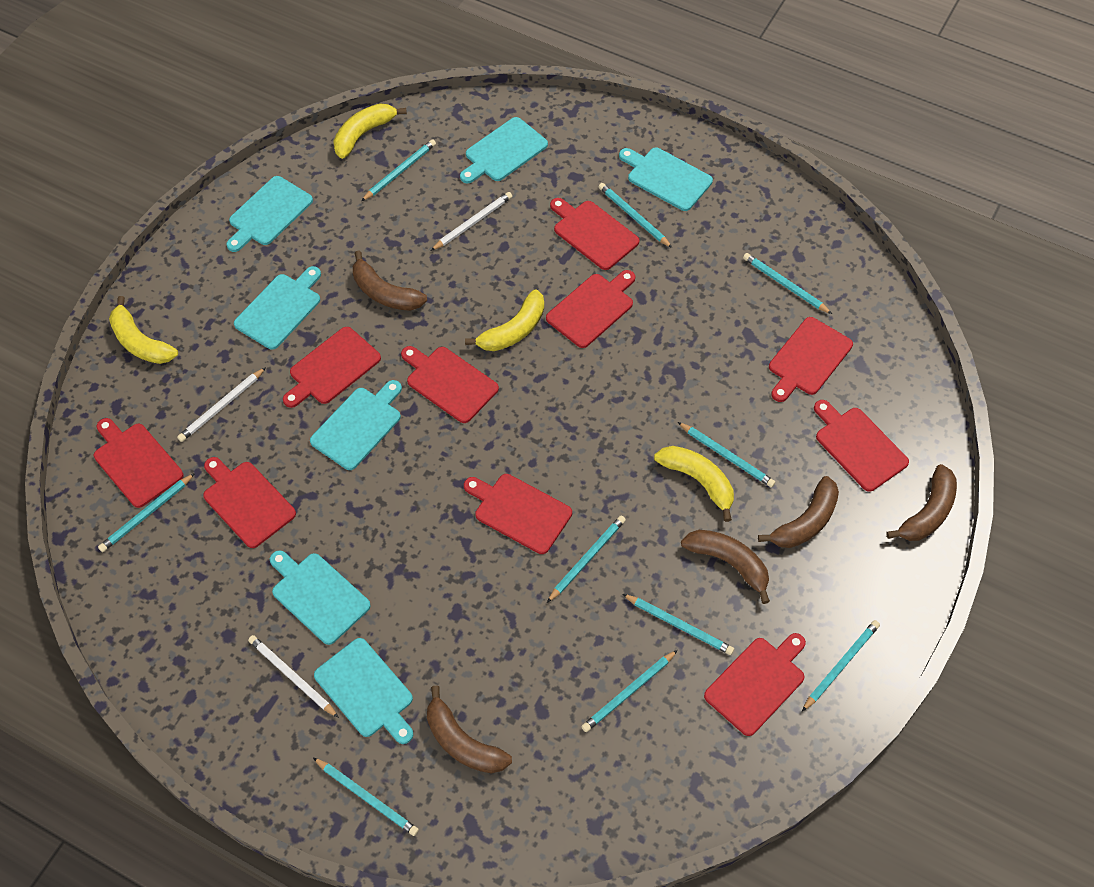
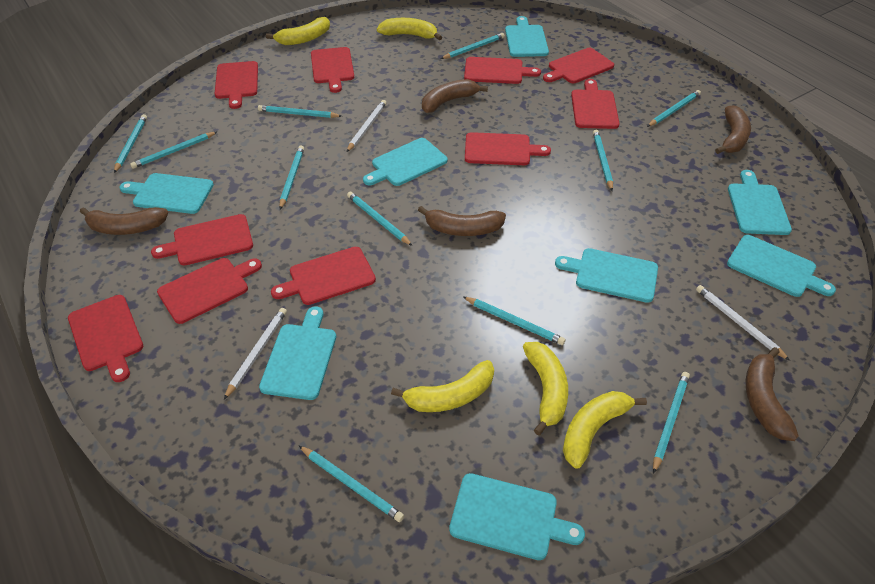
turquoise cutting board: [226,176,313,252] [234,266,321,349] [270,550,371,645] [310,380,402,470] [314,638,413,744] [460,117,548,183] [619,147,713,211] = 7 -> [119,173,214,214] [259,306,336,400] [363,138,448,186] [449,473,585,560] [505,16,549,57] [555,248,658,303] [727,235,836,297] [728,170,792,235] = 8
turquoise pencil: [98,473,195,552] [313,758,419,836] [361,139,436,201] [547,515,626,603] [581,650,678,732] [598,183,672,248] [622,594,734,655] [678,422,775,487] [743,253,832,314] [802,620,880,711] = 10 -> [114,114,147,173] [130,132,217,169] [258,105,341,118] [280,146,304,209] [299,446,404,522] [347,192,413,246] [441,33,505,59] [463,297,565,345] [593,130,613,191] [647,90,701,127] [653,372,690,474] = 11
yellow banana: [109,296,178,364] [333,103,407,159] [465,289,544,351] [654,446,734,522] = 4 -> [266,17,330,45] [377,18,442,40] [391,360,494,412] [523,342,568,436] [563,391,647,469] = 5

